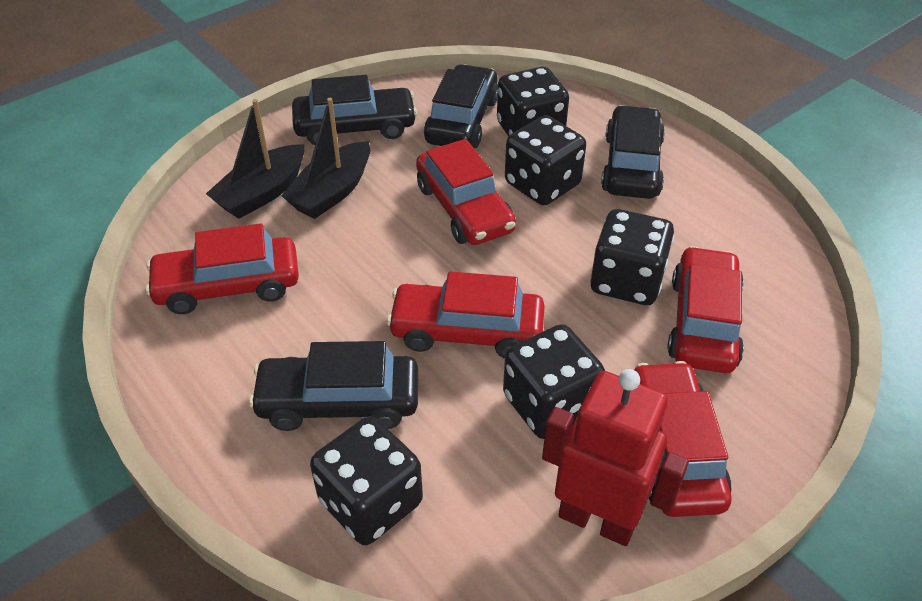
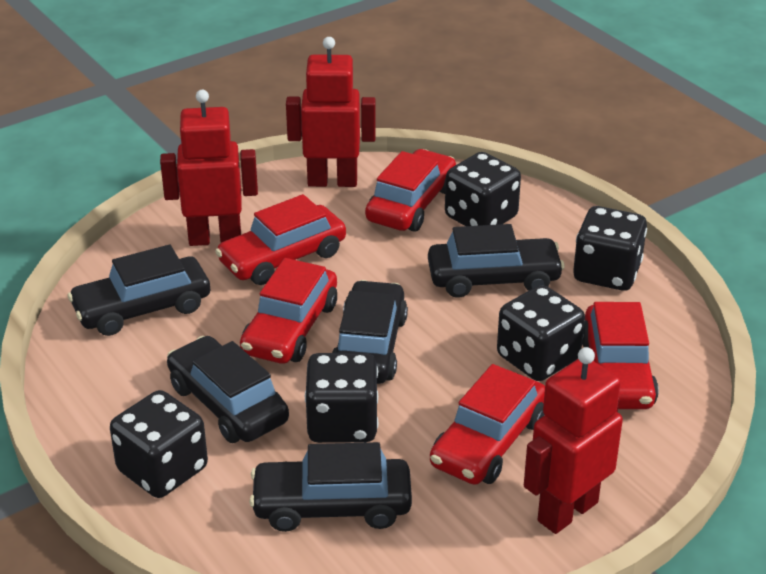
black boat: [206,99,304,219] [281,98,370,219] = 2 -> none = 0
black car: [249,341,418,431] [292,75,417,145] [424,64,498,148] [601,105,665,199] = 4 -> [68,244,210,336] [167,336,289,443] [249,442,412,532] [332,280,408,384] [428,224,565,298] = 5
red robot: [542,369,689,546] = 1 -> [160,90,258,246] [286,37,376,187] [524,347,623,534] = 3

